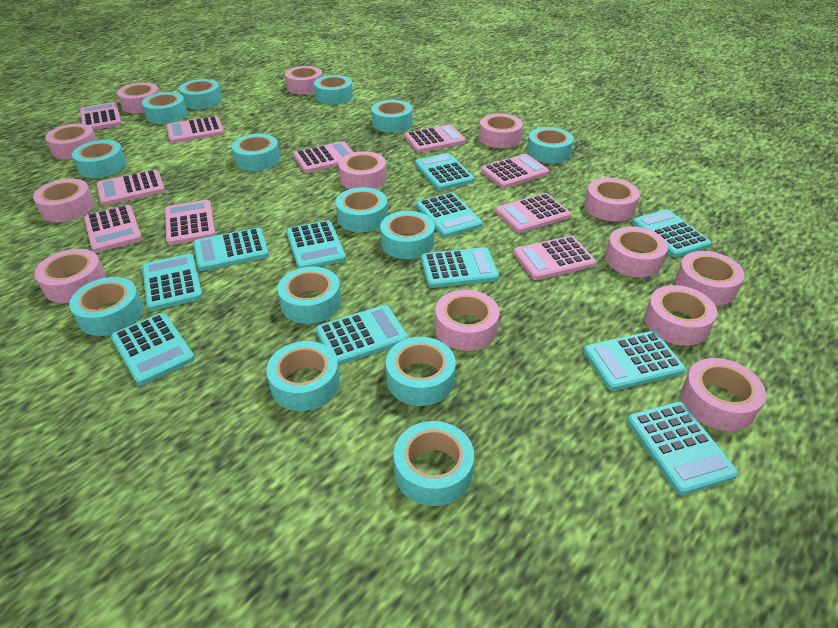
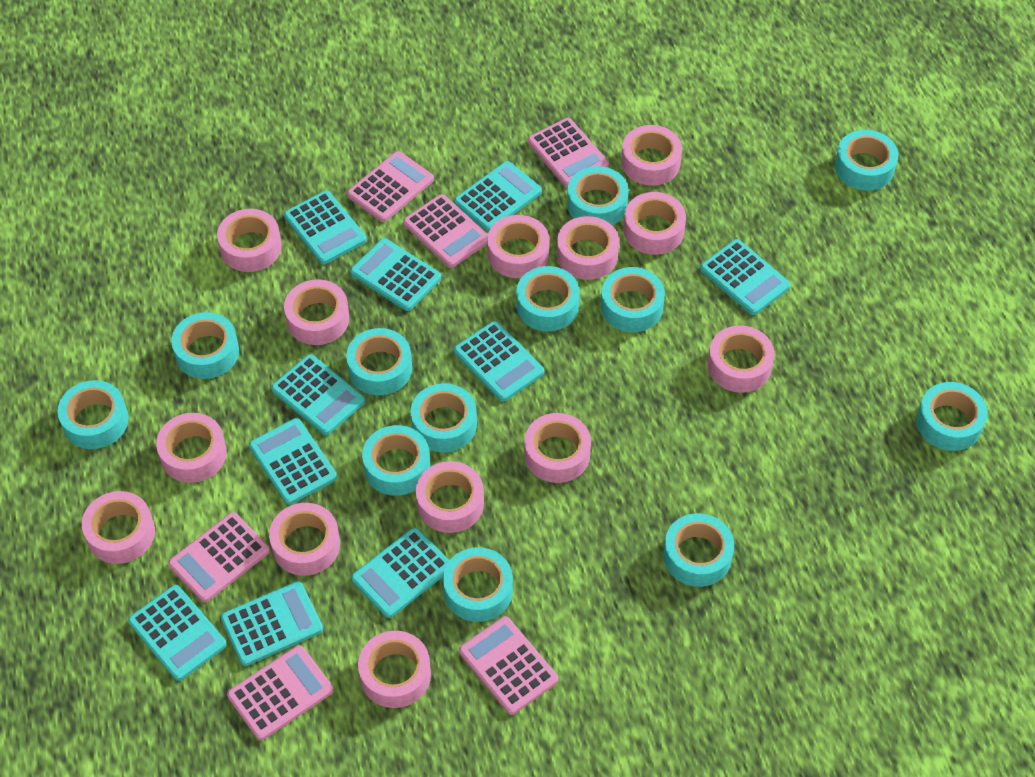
pink calculator: [80,102,122,130] [84,205,142,253] [97,169,165,206] [165,200,216,245] [166,116,224,143] [293,141,353,173] [404,124,466,153] [481,154,549,188] [496,193,571,233] [513,236,596,280] = 10 -> [168,512,270,602] [227,645,333,740] [347,151,434,222] [403,194,488,268] [459,616,558,715] [528,118,609,188] = 6
turquoise calculator: [111,313,195,385] [142,254,203,311] [194,228,269,271] [286,220,346,269] [316,305,408,365] [415,153,474,190] [416,192,483,237] [421,247,499,288] [583,331,685,391] [627,402,738,495] [632,209,711,258] = 11 -> [128,585,227,681] [221,581,323,666] [249,418,337,505] [271,354,365,435] [284,191,367,264] [350,238,441,311] [351,528,450,618] [454,161,542,232] [454,321,544,402] [700,239,790,315] = 10
turquoise tape: [69,277,143,336] [72,140,127,178] [142,92,187,124] [179,79,222,109] [232,134,280,171] [266,341,340,411] [277,267,341,324] [314,75,353,105] [335,187,388,232] [371,100,412,132] [380,211,435,259] [386,337,456,406] [394,421,474,506] [527,127,574,163] = 14 -> [57,380,129,449] [171,312,239,379] [346,328,412,395] [362,425,430,496] [410,383,477,452] [443,547,513,622] [516,266,580,331] [567,166,628,225] [601,267,665,332] [663,513,734,587] [835,130,898,191] [916,382,988,451] = 12

